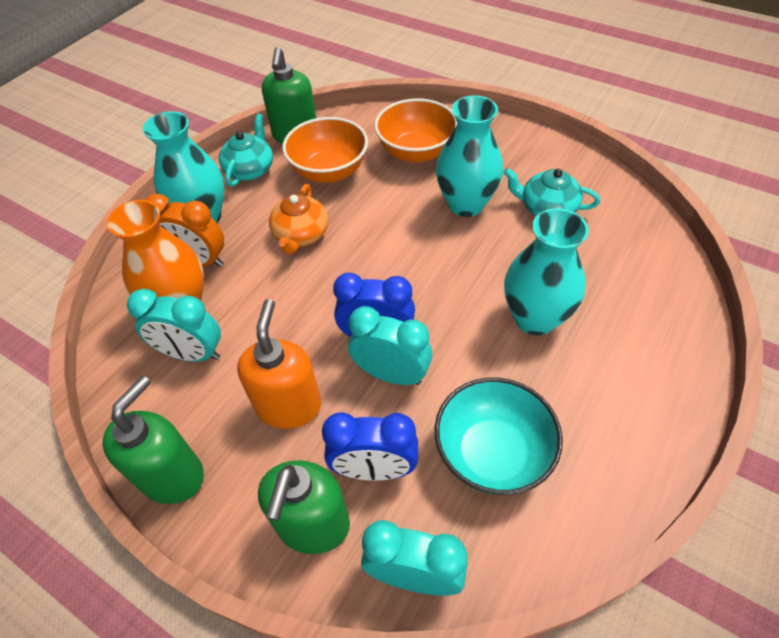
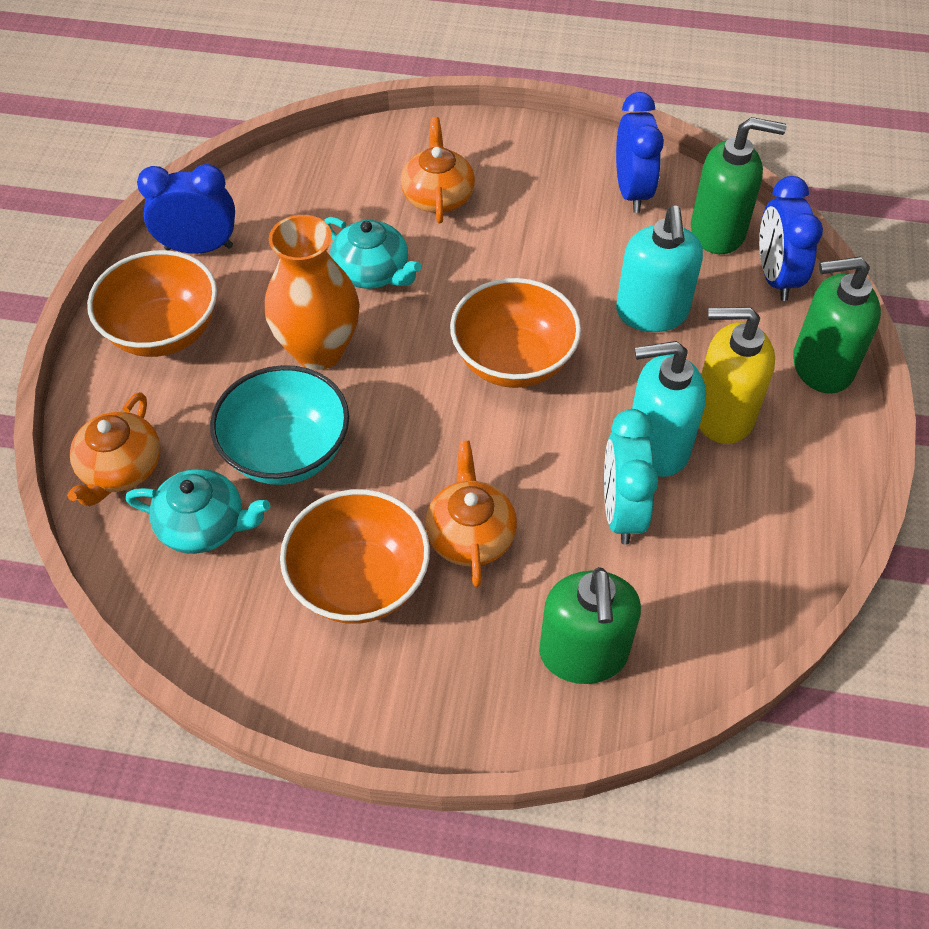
blue clock: [322,412,418,481] [333,273,415,337] = 2 -> [137,164,235,254] [616,92,664,213] [759,176,823,301] = 3
orange bowl: [282,117,368,183] [374,98,457,163] = 2 -> [87,250,217,357] [280,489,430,624] [450,278,581,388] = 3
orange clock: [146,194,224,267] = 1 -> none = 0
orange soap dispenser: [237,299,321,429] = 1 -> none = 0
orange teapot: [269,184,328,254] = 1 -> [67,392,161,506] [401,117,475,223] [425,441,517,587] = 3
turquoise clock: [127,289,221,362] [348,306,432,385] [361,520,468,596] = 3 -> [604,409,658,544] = 1
turquoise soap dispenser: none = 0 -> [616,205,703,332] [632,341,706,477] = 2
turquoise vase: [143,111,224,223] [436,95,503,217] [504,208,589,335] = 3 -> none = 0
yellow soap dispenser: none = 0 -> [699,307,775,444] = 1

